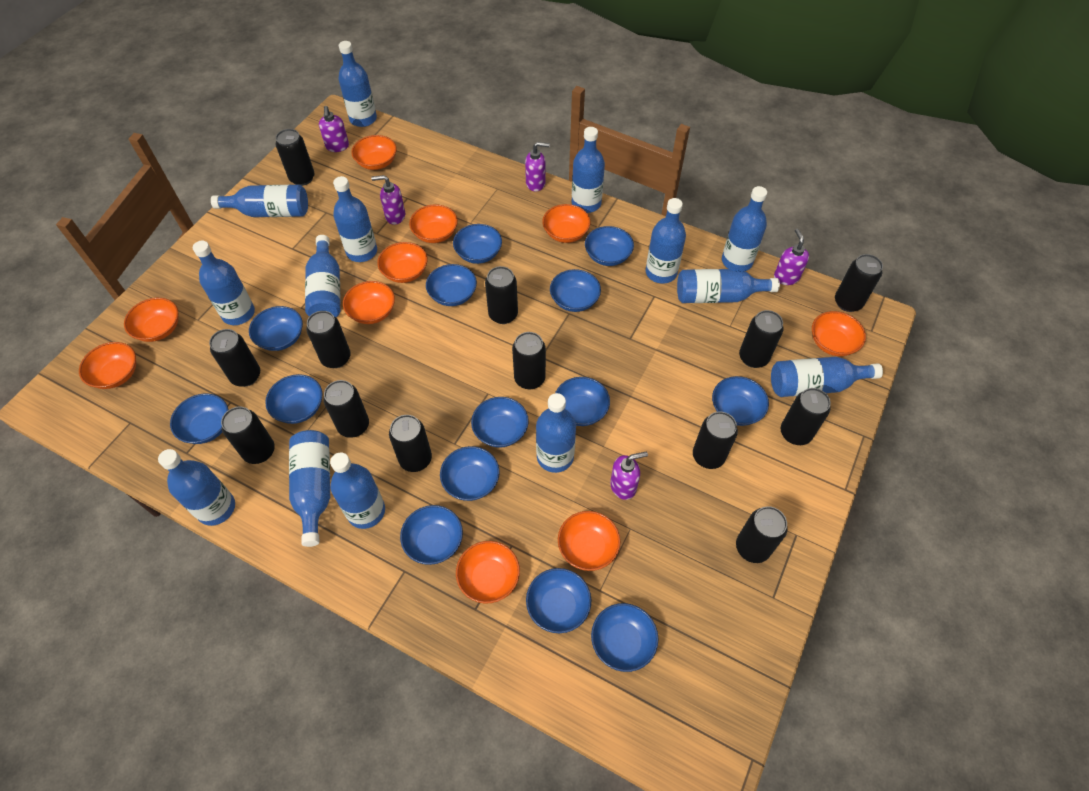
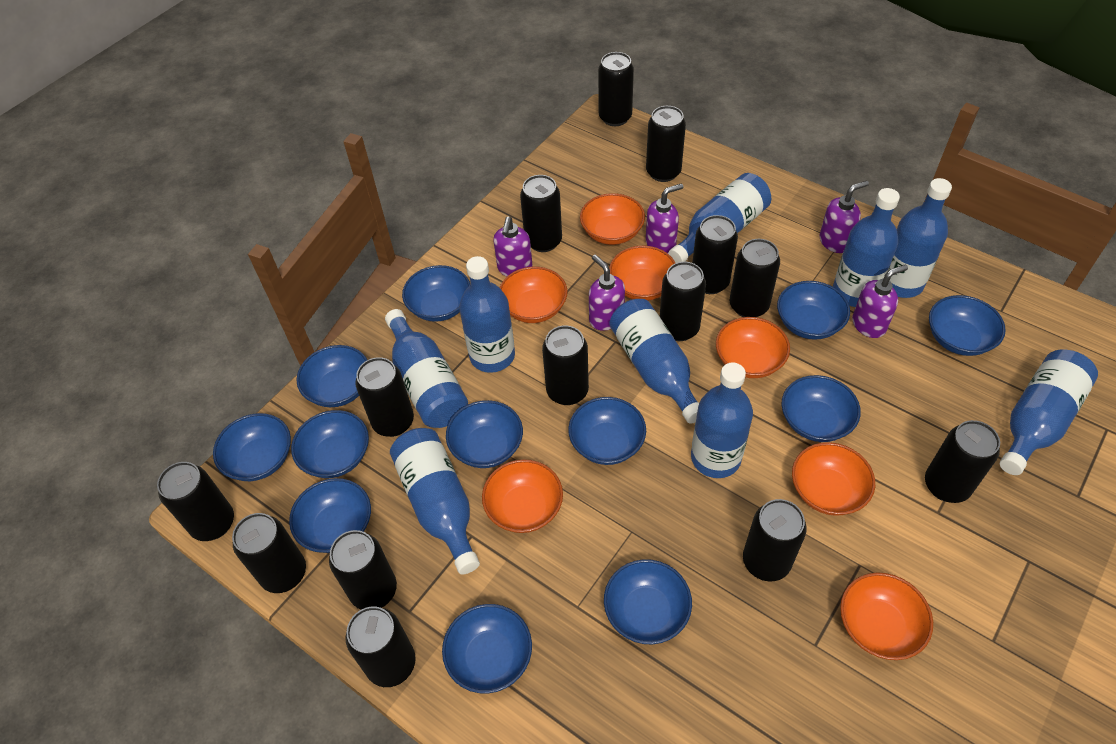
black can: [209,329,260,387] [221,406,275,464] [276,129,315,186] [306,311,351,368] [323,380,369,438] [389,415,432,472] [485,266,518,324] [512,332,546,389] [693,412,738,469] [736,506,788,563] [739,310,784,368] [781,388,831,445] [835,254,883,312] = 13 -> [157,462,234,541] [232,513,306,593] [329,530,397,610] [345,607,416,687] [355,357,414,437] [520,175,562,252] [542,325,589,405] [598,52,634,126] [646,106,686,182] [660,262,706,341] [692,215,738,294] [730,239,780,317] [743,499,807,582] [925,420,1000,503] = 14
blue bottle: [158,449,235,526] [193,241,255,325] [211,185,308,217] [289,430,330,547] [305,235,341,317] [330,452,385,529] [333,176,377,262] [338,41,377,127] [536,393,576,473] [572,127,605,213] [645,198,686,284] [677,269,780,303] [722,186,767,271] [771,357,883,397] = 14 -> [385,309,468,428] [390,428,480,574] [459,256,515,373] [610,299,699,424] [668,173,771,263] [691,363,753,478] [833,188,900,307] [889,178,952,298] [1000,349,1098,475] = 9
blue bowl: [170,394,228,444] [249,306,303,351] [265,374,323,424] [400,505,463,565] [426,264,477,306] [440,446,500,501] [453,224,502,264] [471,397,529,448] [526,568,591,633] [550,269,601,312] [555,377,610,426] [585,226,634,266] [591,603,658,672] [712,376,769,426] = 14 -> [213,413,291,481] [289,478,371,553] [291,410,369,478] [297,345,367,407] [402,265,470,322] [442,604,532,693] [446,400,523,468] [568,397,646,465] [604,559,692,644] [777,281,850,340] [782,375,861,442] [929,295,1006,356] = 12
orange bowl: [79,342,136,389] [124,298,178,342] [343,281,395,324] [351,135,397,170] [377,242,428,283] [409,204,458,243] [456,541,520,604] [542,204,590,243] [558,511,620,571] [812,311,866,356] = 10 -> [482,459,563,533] [500,267,568,323] [580,193,645,245] [609,246,675,301] [716,317,790,378] [792,442,875,516] [840,572,933,660] = 7

